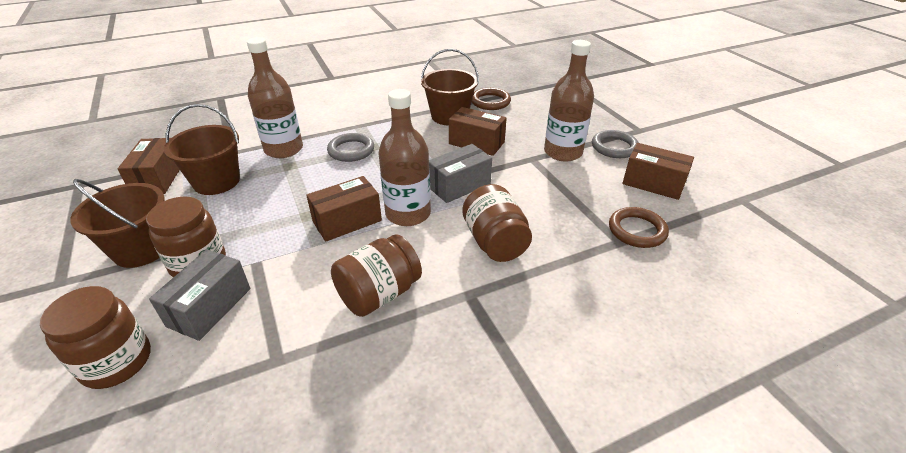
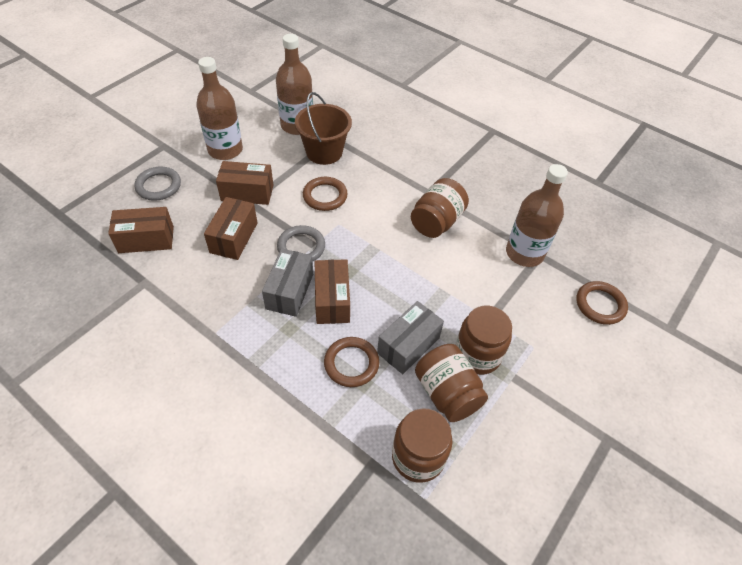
brown bucket: [70,179,165,268] [164,104,240,195] [421,49,479,126] = 3 -> [295,92,352,165] = 1
brown ring: [472,88,511,110] [609,207,669,248] = 2 -> [303,177,348,211] [324,337,379,387] [576,281,628,325] = 3

